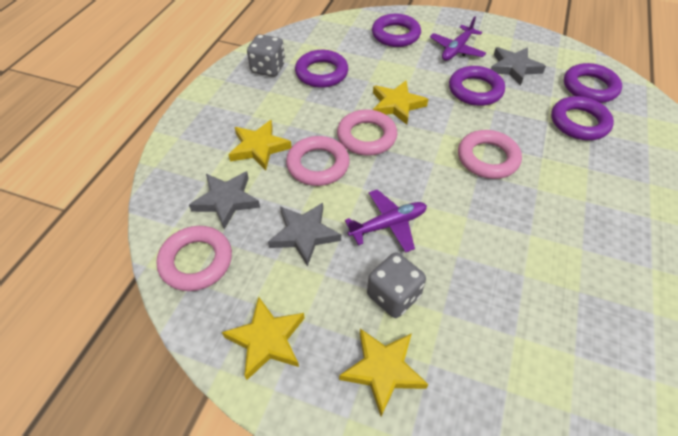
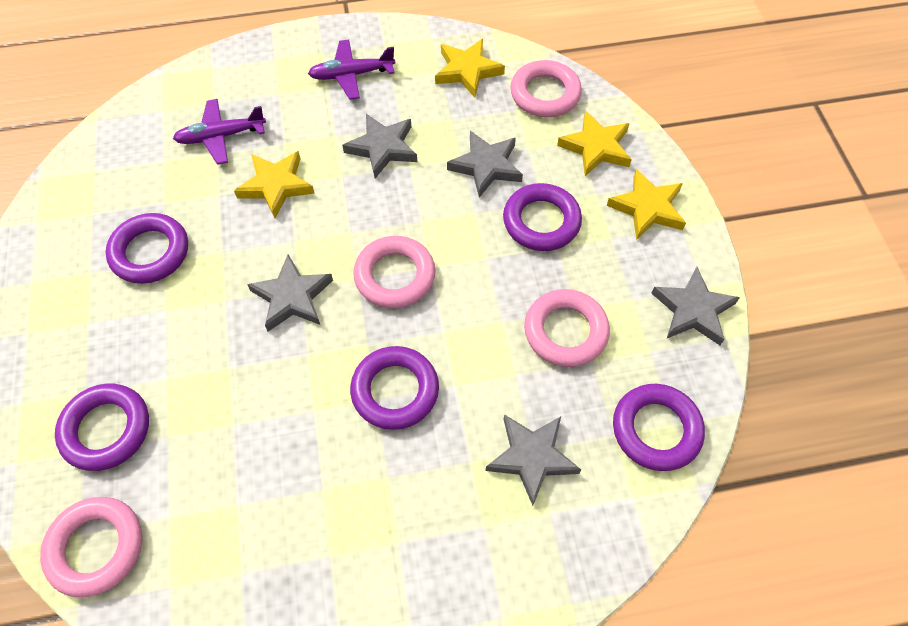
grey dice: [247,34,285,77] [367,252,426,318] = 2 -> none = 0
grey star: [189,171,260,229] [268,203,341,267] [491,47,546,86] = 3 -> [247,254,333,332] [342,114,417,178] [447,131,523,198] [486,414,581,506] [651,267,740,345] = 5

